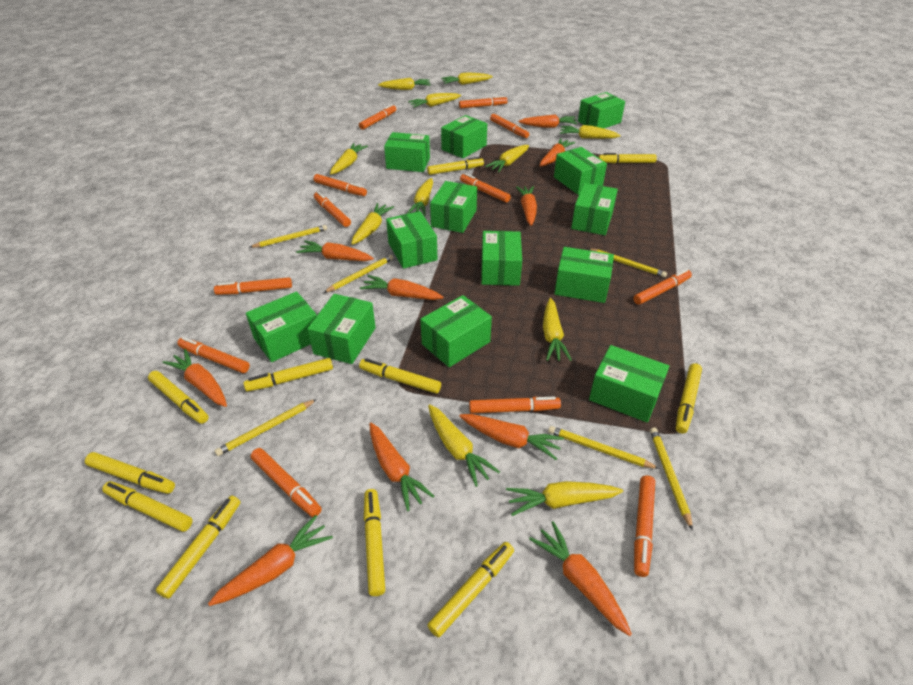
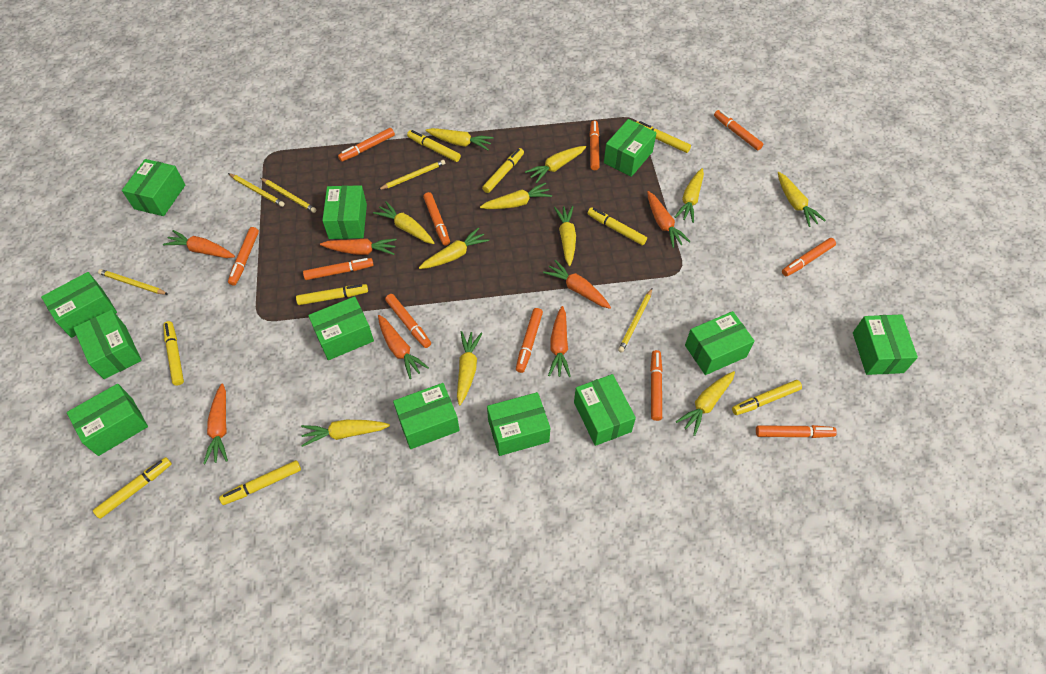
green box: [246,291,317,362] [307,294,376,364] [384,132,430,172] [386,211,438,269] [420,295,492,367] [430,181,477,233] [441,115,487,158] [481,231,522,286] [554,147,607,195] [554,247,614,303] [571,183,618,235] [578,92,625,128] [589,345,669,423] = 13 -> [41,272,117,338] [67,384,148,456] [74,310,142,379] [122,159,185,216] [308,296,374,360] [322,185,367,239] [393,383,460,449] [487,392,550,456] [574,374,636,446] [604,119,657,177] [685,311,755,375] [853,314,918,375] = 12
orange carrot: [163,349,227,407] [208,515,333,606] [296,241,374,261] [360,275,443,300] [369,423,434,511] [459,414,564,460] [516,186,537,226] [519,115,578,128] [529,521,632,636] [540,138,575,167] = 10 -> [163,230,235,258] [203,383,228,464] [320,238,397,255] [378,315,429,379] [543,260,611,309] [548,306,571,377] [647,191,691,248] = 7
orange marker: [177,337,250,373] [214,277,292,295] [251,448,322,517] [314,174,367,196] [314,191,351,227] [359,104,396,130] [459,96,508,108] [460,173,511,203] [469,396,561,413] [490,114,530,138] [633,269,692,305] [634,475,655,577] = 12 -> [228,227,259,286] [303,258,374,280] [338,128,395,162] [385,294,431,348] [423,192,450,246] [516,308,543,373] [589,120,600,170] [650,350,663,421] [714,110,763,150] [756,425,837,438] [782,238,836,276] = 11
yellow marker: [85,452,175,494] [102,481,193,532] [148,371,209,424] [156,496,240,599] [244,358,333,392] [359,358,441,394] [364,489,385,596] [427,157,484,175] [427,542,514,637] [599,153,657,163] [676,363,702,434] = 11 -> [93,457,172,519] [163,321,184,386] [219,460,301,505] [296,284,368,305] [407,130,461,162] [482,148,524,193] [587,208,647,245] [636,121,691,153] [732,380,802,415] = 9
yellow pencil: [215,399,317,456] [249,225,327,248] [323,255,393,293] [548,426,660,469] [587,248,667,277] [650,427,693,531] = 6 -> [98,269,169,295] [228,173,285,207] [260,178,316,213] [378,160,445,190] [618,288,652,353] = 5

